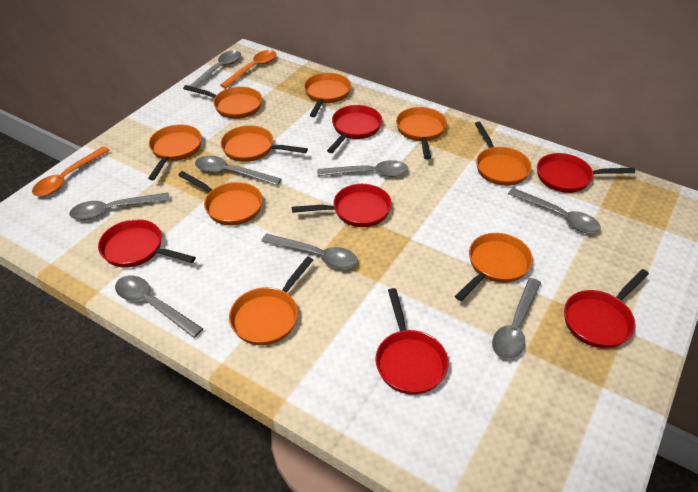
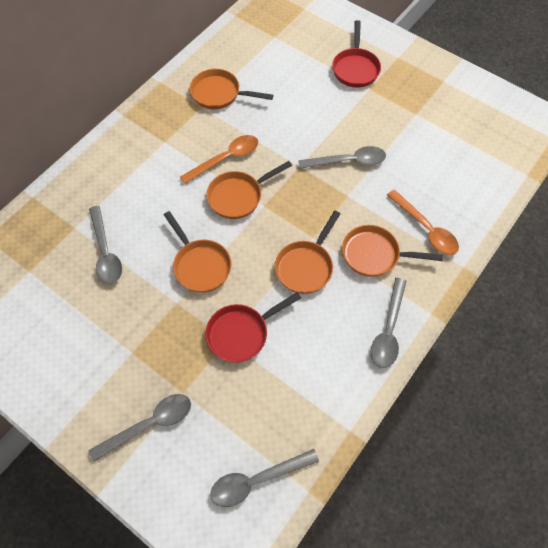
grey spoon: [69,193,170,220] [115,276,203,338] [190,50,241,88] [195,156,281,186] [261,233,358,269] [317,160,408,177] [492,278,541,359] [508,188,601,234] = 8 -> [89,206,122,284] [89,394,191,462] [210,449,319,507] [298,146,386,169] [371,278,406,368] = 5
orange pan: [148,125,202,180] [178,171,263,225] [183,85,262,119] [221,125,308,162] [229,257,313,345] [304,73,351,117] [396,107,447,159] [455,233,533,301] [475,122,532,186] = 9 -> [164,211,232,293] [190,69,273,109] [206,161,292,219] [275,211,340,294] [342,225,443,277] = 5
red pan: [98,219,196,267] [292,184,392,227] [327,105,382,153] [375,288,449,395] [537,153,635,193] [564,269,649,348] = 6 -> [205,292,301,363] [332,20,381,88] = 2

